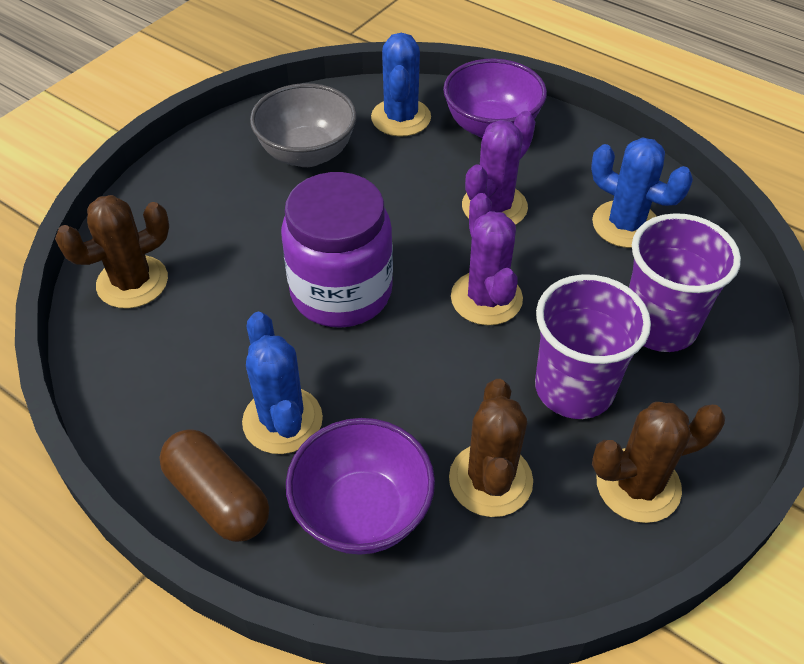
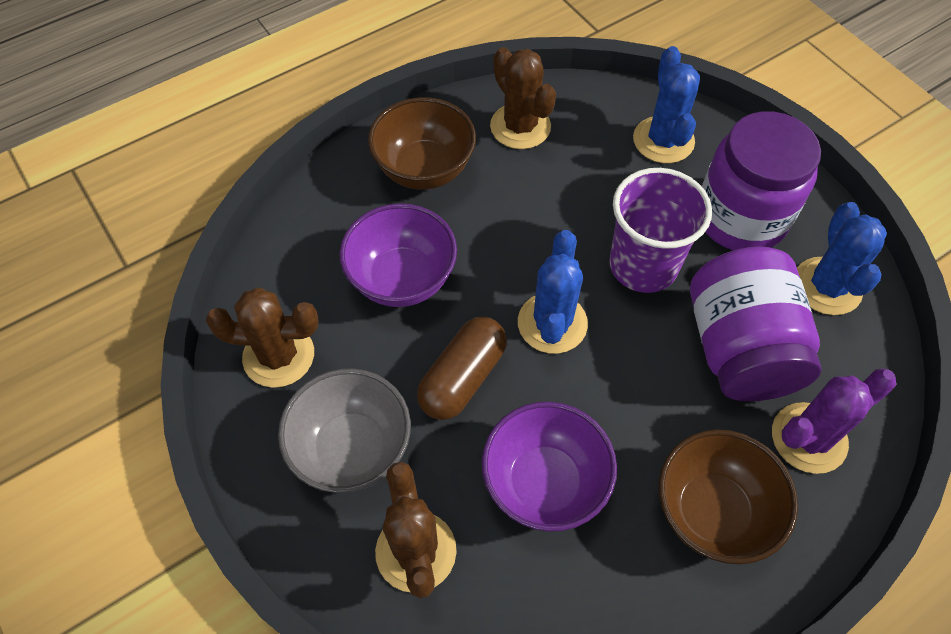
brown bowl: none = 0 -> [368,97,476,190] [659,429,798,564] = 2
purple cactus: [451,193,523,325] [462,111,535,225] = 2 -> [772,368,896,474] = 1
purple cup: [535,274,651,419] [629,213,741,352] = 2 -> [609,168,712,293] = 1
purple jar: [281,172,393,328] = 1 -> [690,247,822,401] [702,111,821,250] = 2

